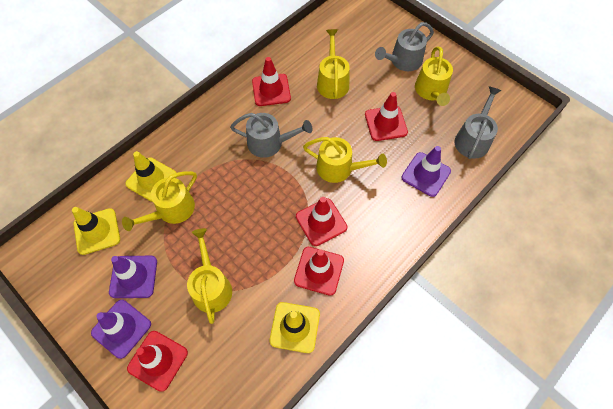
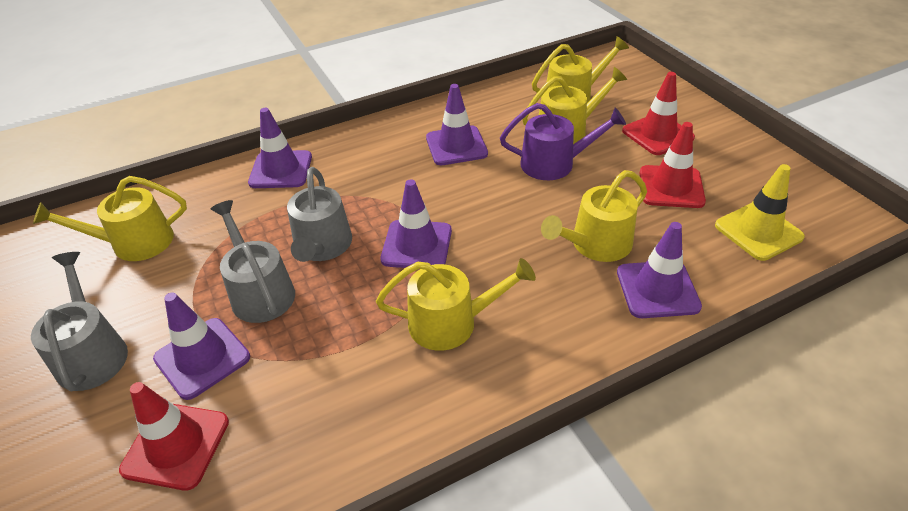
purple traffic cone: [91,300,151,359] [109,256,157,298] [402,146,451,197] = 3 -> [153,292,250,400] [248,108,312,188] [380,179,452,268] [426,84,488,165] [617,222,702,318] = 5
purple watering can: none = 0 -> [500,103,626,180] = 1
red traffic cone: [127,331,188,392] [252,57,291,106] [294,247,344,296] [296,197,347,246] [365,92,408,141] = 5 -> [119,382,229,491] [622,72,695,155] [640,122,706,208] = 3
yellow traffic cone: [72,207,120,255] [126,151,176,202] [269,302,320,353] = 3 -> [715,164,805,261] = 1

